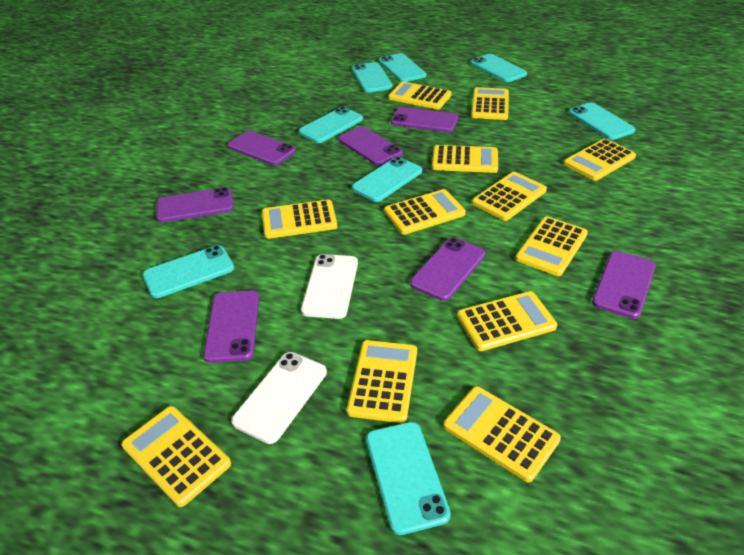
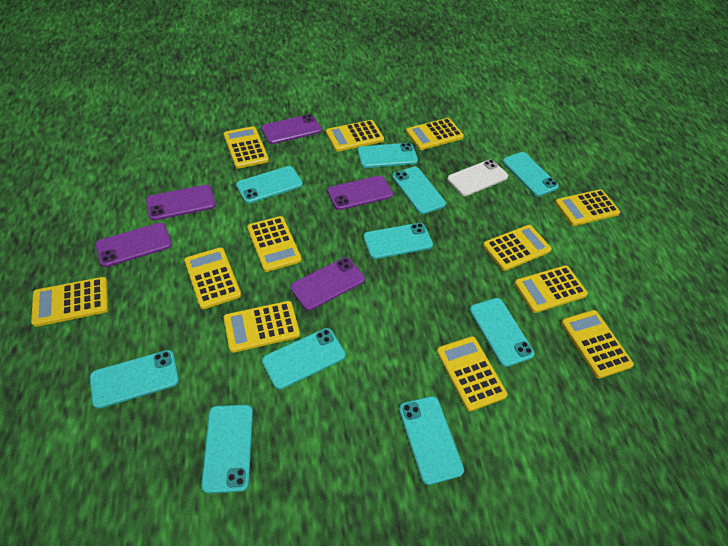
purple phone: [156,187,234,222] [203,290,259,363] [227,131,296,165] [338,127,403,166] [391,107,458,132] [410,238,485,301] [592,251,656,319] = 7 -> [95,223,172,267] [146,185,215,221] [261,114,322,144] [290,257,365,310] [327,176,393,210] = 5
turquoise phone: [143,245,234,298] [299,107,363,143] [352,62,393,93] [352,157,422,202] [366,422,451,535] [379,53,426,82] [471,54,527,82] [569,102,635,140] = 8 -> [90,350,179,409] [201,405,253,493] [236,166,303,204] [262,328,345,389] [357,143,418,168] [363,223,433,259] [392,167,446,214] [399,396,464,485] [469,298,534,367] [502,152,559,196] = 10
white phone: [231,352,327,444] [301,254,358,319] = 2 -> [447,159,508,196] = 1

